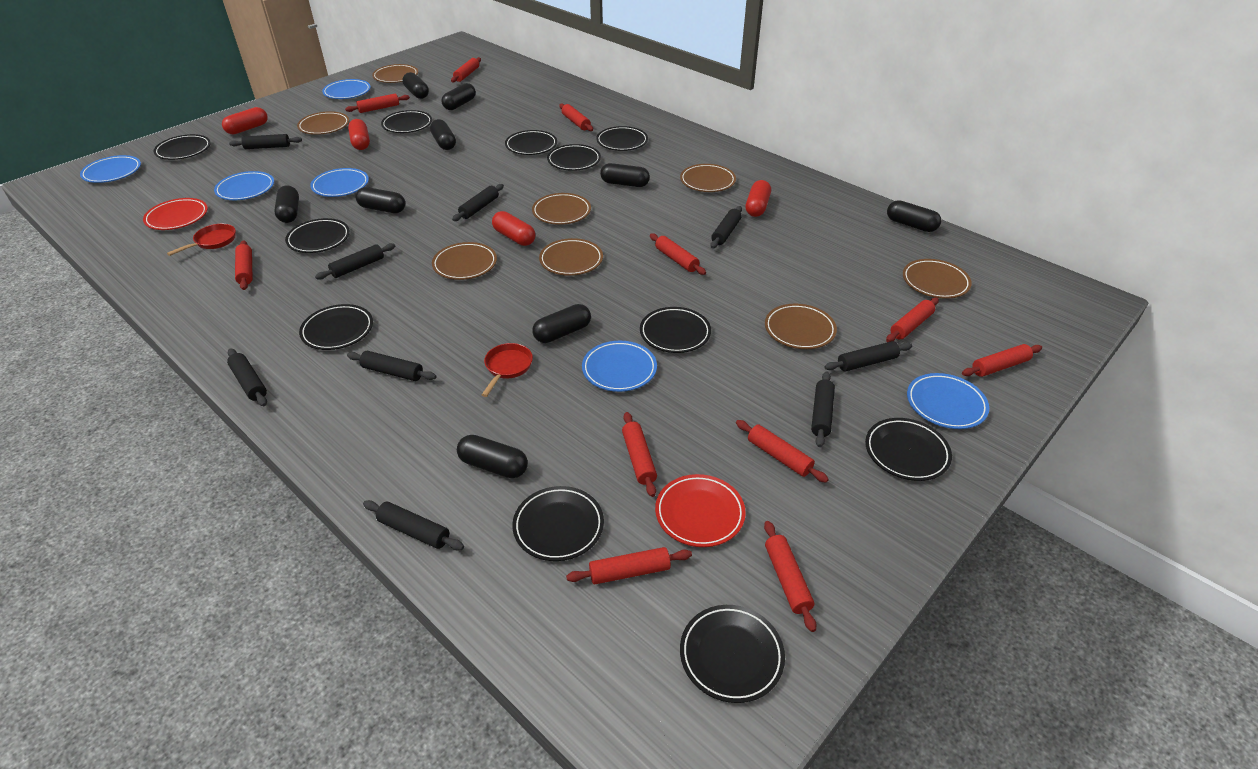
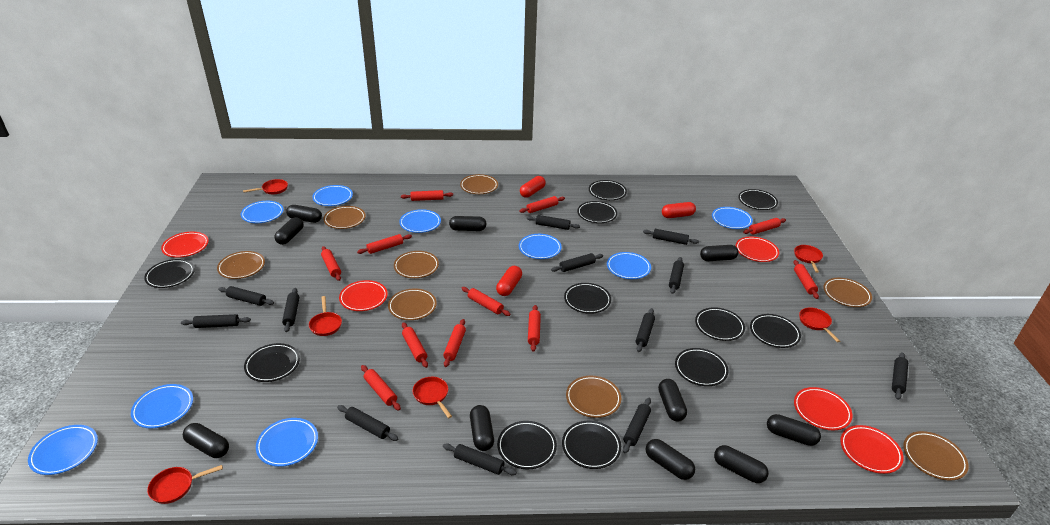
black capsule: [274,186,299,223] [356,187,405,213] [402,72,429,99] [430,119,456,150] [441,83,476,110] [457,435,528,478] [532,304,591,343] [600,163,650,187] [887,200,941,232] = 9 -> [183,423,229,458] [274,217,304,245] [286,205,322,223] [449,216,486,231] [470,405,494,451] [646,439,695,480] [658,379,687,422] [700,245,739,261] [714,445,769,483] [767,414,821,446] = 10
black rolling pin: [227,348,267,406] [229,134,302,149] [315,243,395,280] [347,351,436,381] [363,500,464,550] [452,184,504,221] [710,206,742,249] [811,371,835,447] [824,341,912,372] = 9 -> [181,314,251,328] [218,286,274,306] [282,288,299,332] [337,405,398,441] [443,443,517,475] [526,215,580,230] [551,253,603,272] [623,398,651,453] [636,308,655,352] [643,229,699,245] [669,257,684,294] [892,352,908,400] = 12
blue plate: [80,155,141,183] [214,171,274,200] [310,168,369,197] [322,79,371,99] [582,341,657,392] [907,373,989,429] = 6 -> [28,425,98,475] [131,384,193,428] [241,201,284,223] [256,418,318,467] [312,185,353,206] [399,209,441,233] [519,234,562,259] [607,252,651,279] [712,207,753,229] = 9
red capsule: [222,107,268,134] [348,119,370,150] [492,211,535,246] [745,180,771,217] = 4 -> [496,266,522,296] [520,176,546,198] [662,202,696,218] = 3
red pan: [167,224,236,256] [482,343,533,397] = 2 -> [147,465,223,504] [243,179,288,194] [309,296,342,336] [413,377,452,418] [794,245,823,273] [799,307,840,342] = 6
red plate: [143,198,208,230] [655,474,746,547] = 2 -> [161,232,209,258] [339,280,388,311] [736,237,779,262] [794,387,852,430] [840,425,903,474] = 5

